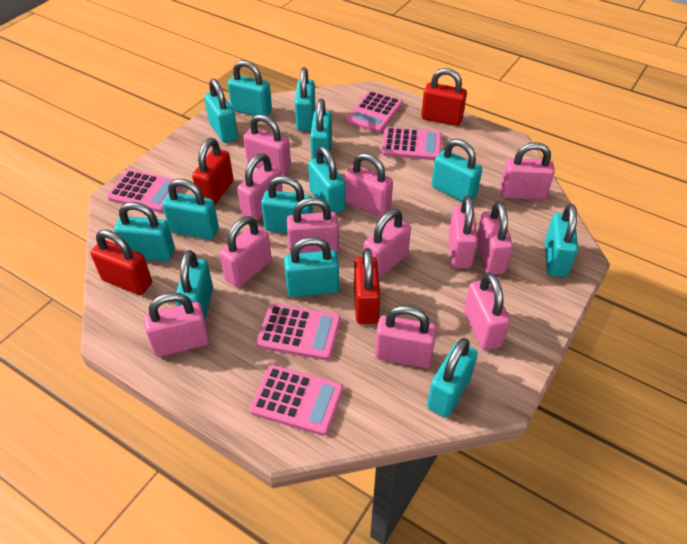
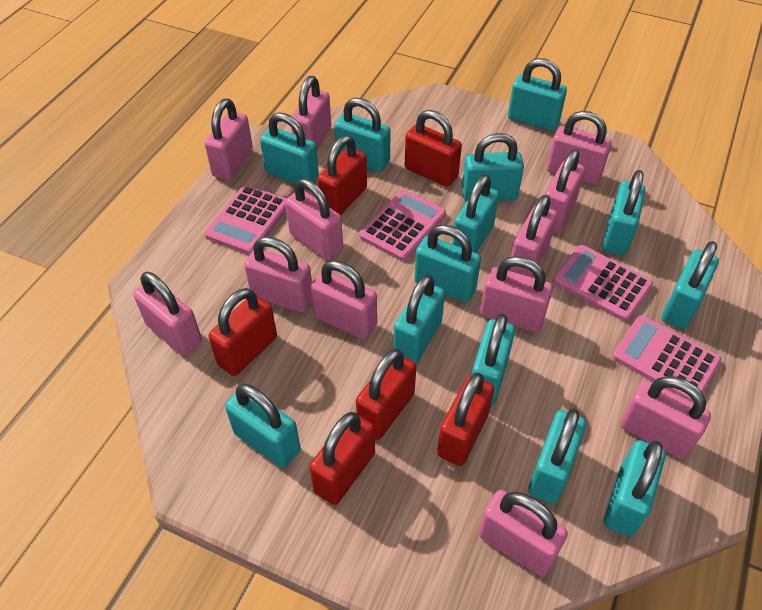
pink calculator: [107,170,182,213] [249,365,343,436] [256,303,341,360] [346,91,403,133] [381,127,442,160] = 5 -> [205,185,287,255] [359,190,446,261] [553,245,653,321] [612,315,721,403] = 4
red padlock: [91,229,152,295] [192,138,233,205] [354,248,380,324] [421,68,467,126] = 4 -> [208,288,277,376] [309,412,375,505] [317,135,367,215] [356,349,416,440] [405,110,462,187] [437,373,494,466] = 6

